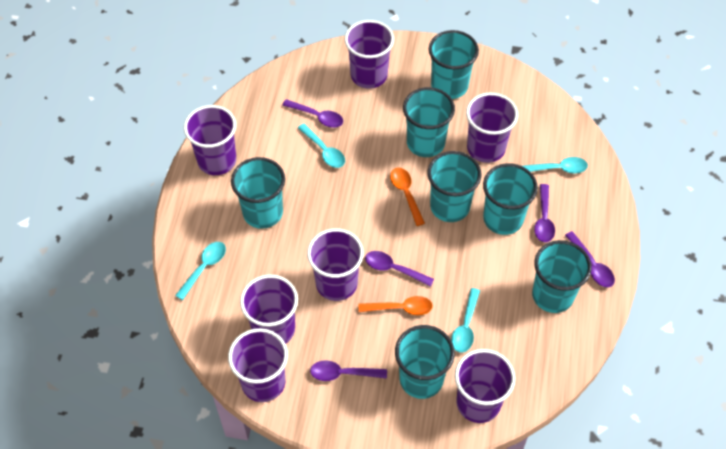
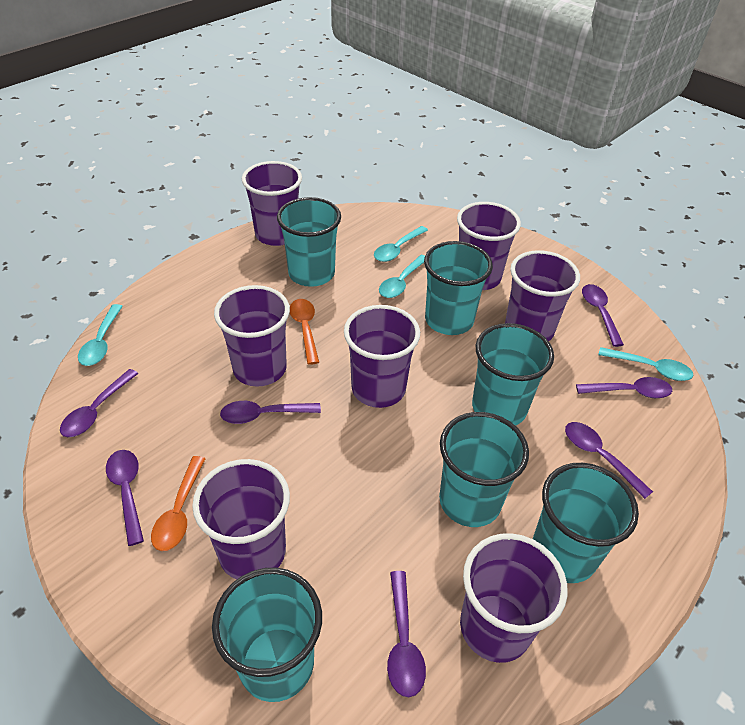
purple spoon: [282,99,343,128] [310,360,387,381] [365,251,434,287] [534,184,555,242] [565,231,615,287] = 5 -> [60,369,138,437] [106,450,144,546] [220,401,321,424] [387,571,426,697] [565,422,653,499] [576,377,672,398] [582,284,624,347] = 7
turquoise cup: [231,157,285,229] [395,325,455,399] [403,87,455,157] [427,151,481,222] [429,30,479,99] [483,163,538,235] [532,240,592,313] = 7 -> [212,568,322,702] [277,197,341,287] [424,241,493,335] [439,412,529,527] [472,323,554,426] [533,463,639,583] = 6

